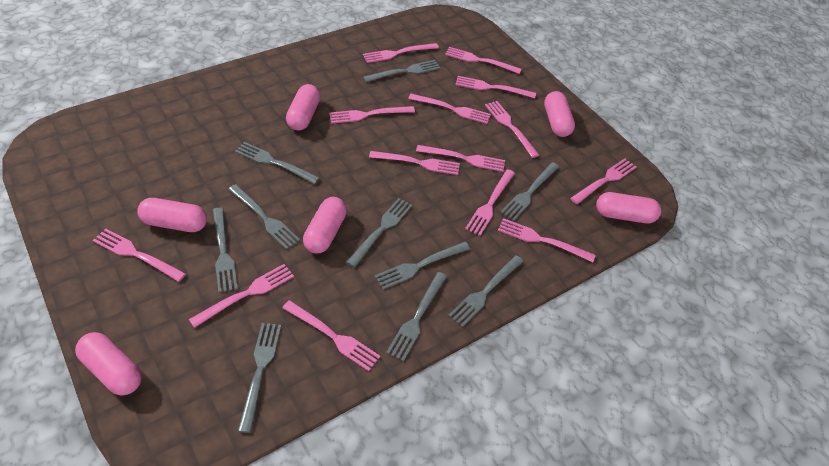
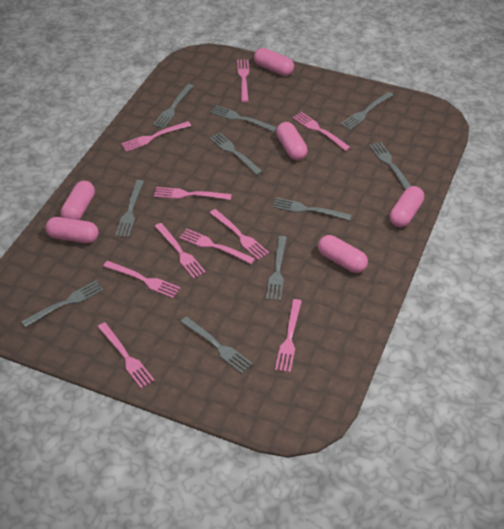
pink fork: [92,228,186,282] [189,264,294,328] [282,300,380,371] [329,106,415,124] [363,43,439,63] [369,151,460,175] [408,94,491,124] [416,145,505,172] [445,47,521,74] [455,76,536,98] [465,169,515,236] [485,101,539,158] [498,218,596,262] [570,158,636,204] = 14 -> [98,322,155,388] [103,261,180,298] [121,121,191,152] [154,187,232,200] [154,223,206,279] [179,229,255,264] [210,209,269,260] [237,59,249,102] [275,299,302,372] [293,112,351,151] = 10

